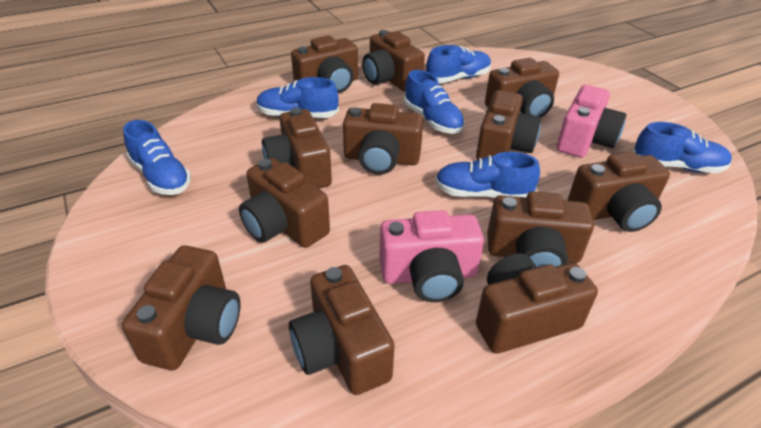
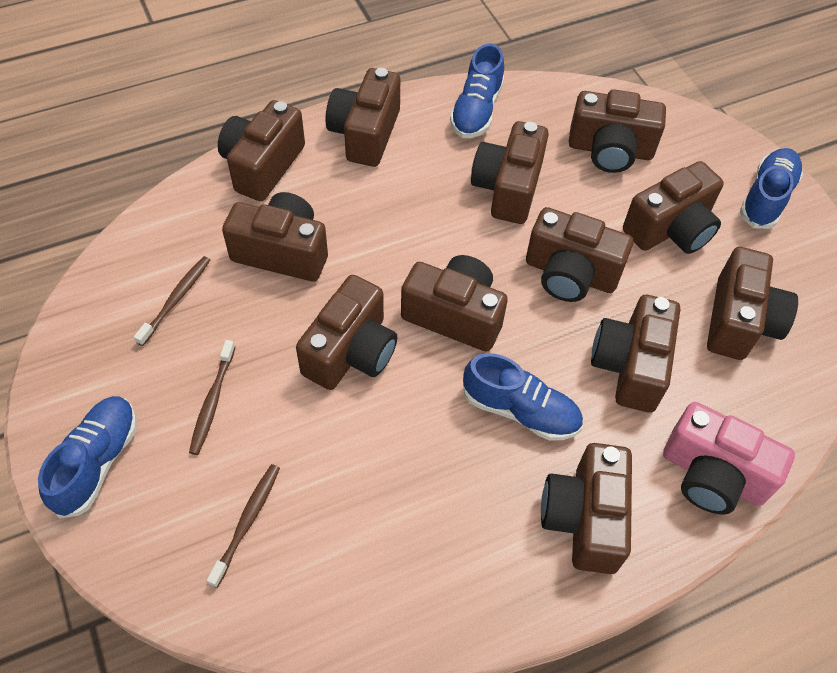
blue shoe: [123,120,191,195] [256,77,339,118] [404,70,465,134] [426,45,491,83] [435,152,540,198] [633,122,732,173] = 6 -> [38,396,137,519] [450,43,504,138] [463,353,583,440] [740,148,803,229] = 4
brown toothbrush: none = 0 -> [134,256,210,346] [189,340,235,455] [207,464,280,588] = 3
pink camera: [379,210,484,302] [557,85,627,158] = 2 -> [663,402,795,515] = 1

